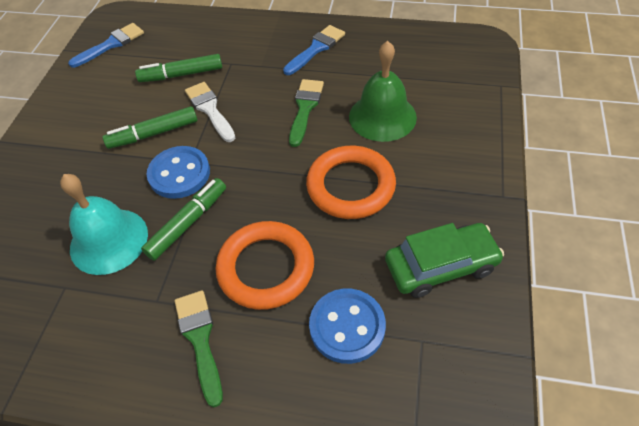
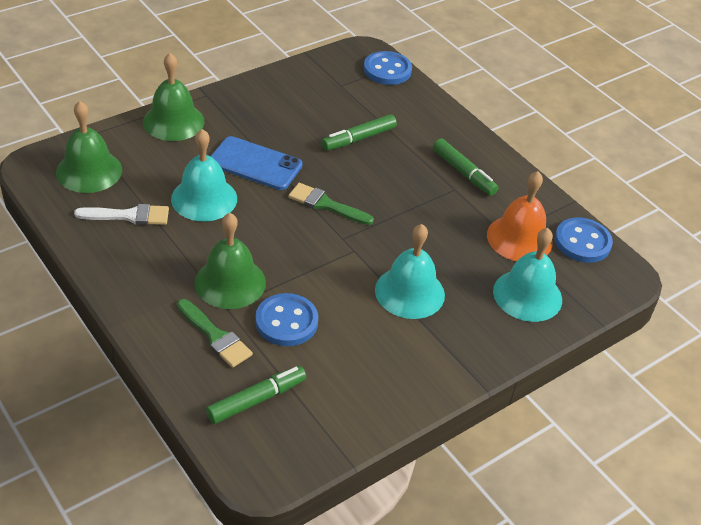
blue brush: [68,23,144,68] [283,25,345,75] = 2 -> none = 0
blue button: [146,146,210,199] [309,288,386,364] = 2 -> [255,293,318,346] [364,51,412,85] [555,218,613,263] = 3
blue phone: none = 0 -> [210,136,303,190] = 1
green bell: [349,41,417,142] = 1 -> [56,101,122,193] [143,53,204,141] [194,213,266,309] = 3
green car: [385,223,504,298] = 1 -> none = 0
orange bell: none = 0 -> [487,171,552,261] = 1
orange ring: [216,221,314,310] [306,146,396,219] = 2 -> none = 0
turquoise bell: [60,174,148,275] = 1 -> [171,129,237,221] [375,224,445,319] [493,228,562,322] = 3

